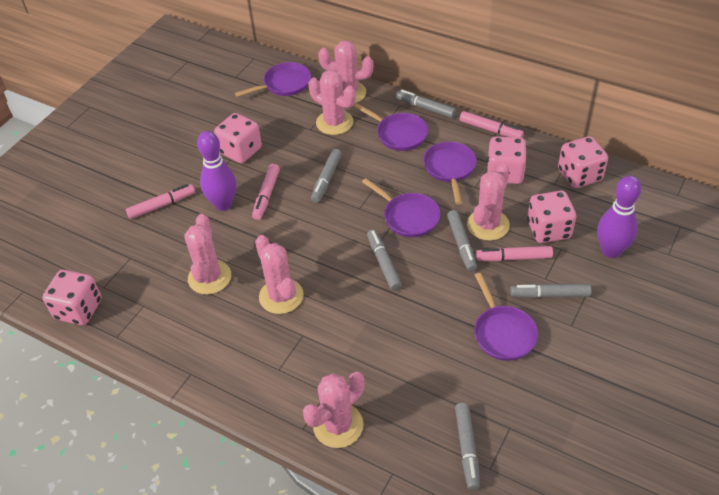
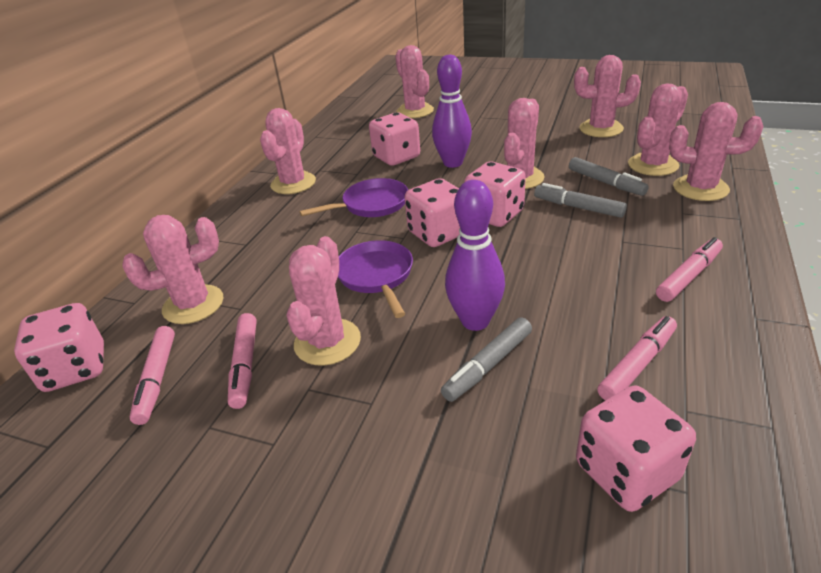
grey marker: [311,149,342,203] [367,230,402,291] [396,90,456,118] [447,210,477,271] [455,403,480,490] [510,284,591,298] = 6 -> [441,317,532,402] [534,183,627,218] [569,157,649,196] = 3
pink cactus: [184,214,231,295] [255,235,304,314] [303,372,365,448] [308,70,356,135] [318,40,374,104] [467,163,510,241] = 6 -> [122,215,223,324] [260,108,316,194] [286,236,361,366] [395,45,434,118] [504,98,545,189] [574,55,641,137] [628,83,688,176] [669,102,763,201] = 8
purple pan: [235,62,311,97] [353,103,428,151] [362,178,440,237] [423,142,477,204] [474,273,538,361] = 5 -> [299,178,408,217] [338,240,413,318] = 2

